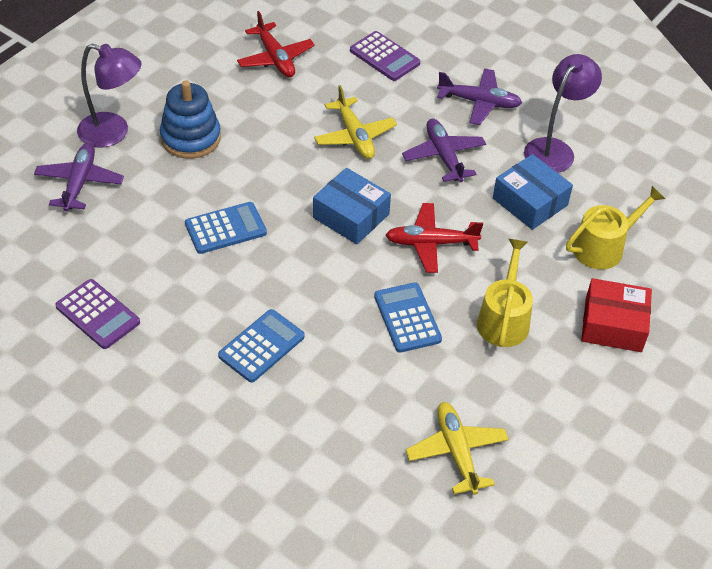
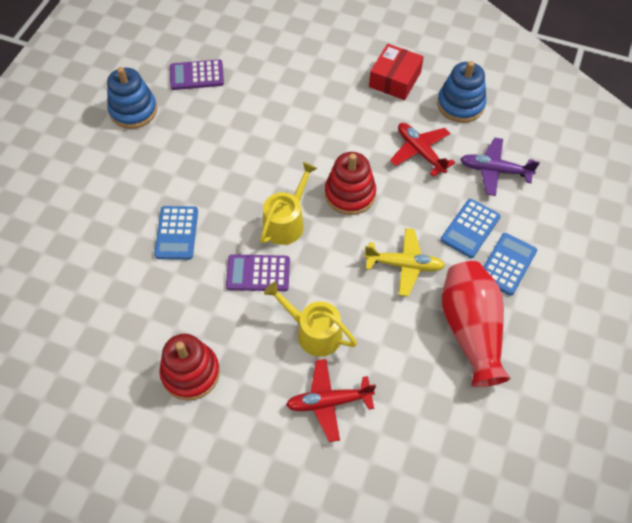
blue box: [313,168,391,244] [493,154,573,230] = 2 -> none = 0
blue stacking toy: [160,80,221,159] = 1 -> [107,67,157,129] [437,61,486,123] = 2
purple lamp: [77,44,141,148] [524,54,602,173] = 2 -> none = 0
purple plane: [34,143,124,212] [402,119,486,183] [437,68,522,125] = 3 -> [460,137,540,196] = 1
red stacking toy: none = 0 -> [160,334,220,401] [325,152,376,215] = 2
red vase: none = 0 -> [442,261,510,387] = 1
yellow plane: [314,85,397,159] [406,402,509,495] = 2 -> [364,228,445,297] = 1

